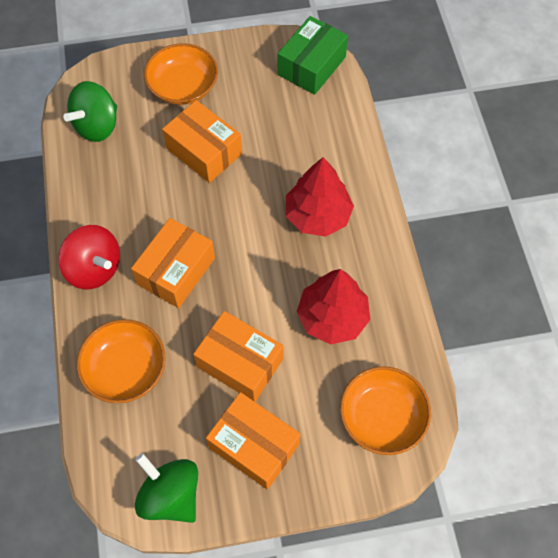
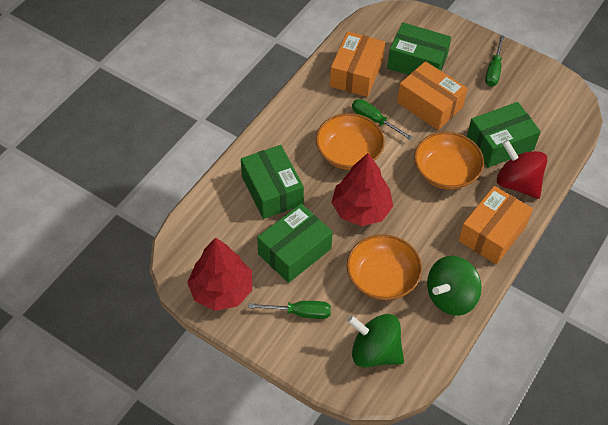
green box: [278,16,348,95] = 1 -> [241,145,304,219] [257,204,333,283] [387,23,451,75] [467,102,541,168] = 4
green screwdriver: none = 0 -> [248,301,331,319] [352,99,413,140] [485,35,504,87] = 3
orange box: [131,218,215,308] [162,100,242,183] [193,311,284,402] [206,392,301,490] = 4 -> [330,31,385,97] [397,61,467,130] [458,186,533,264] = 3

